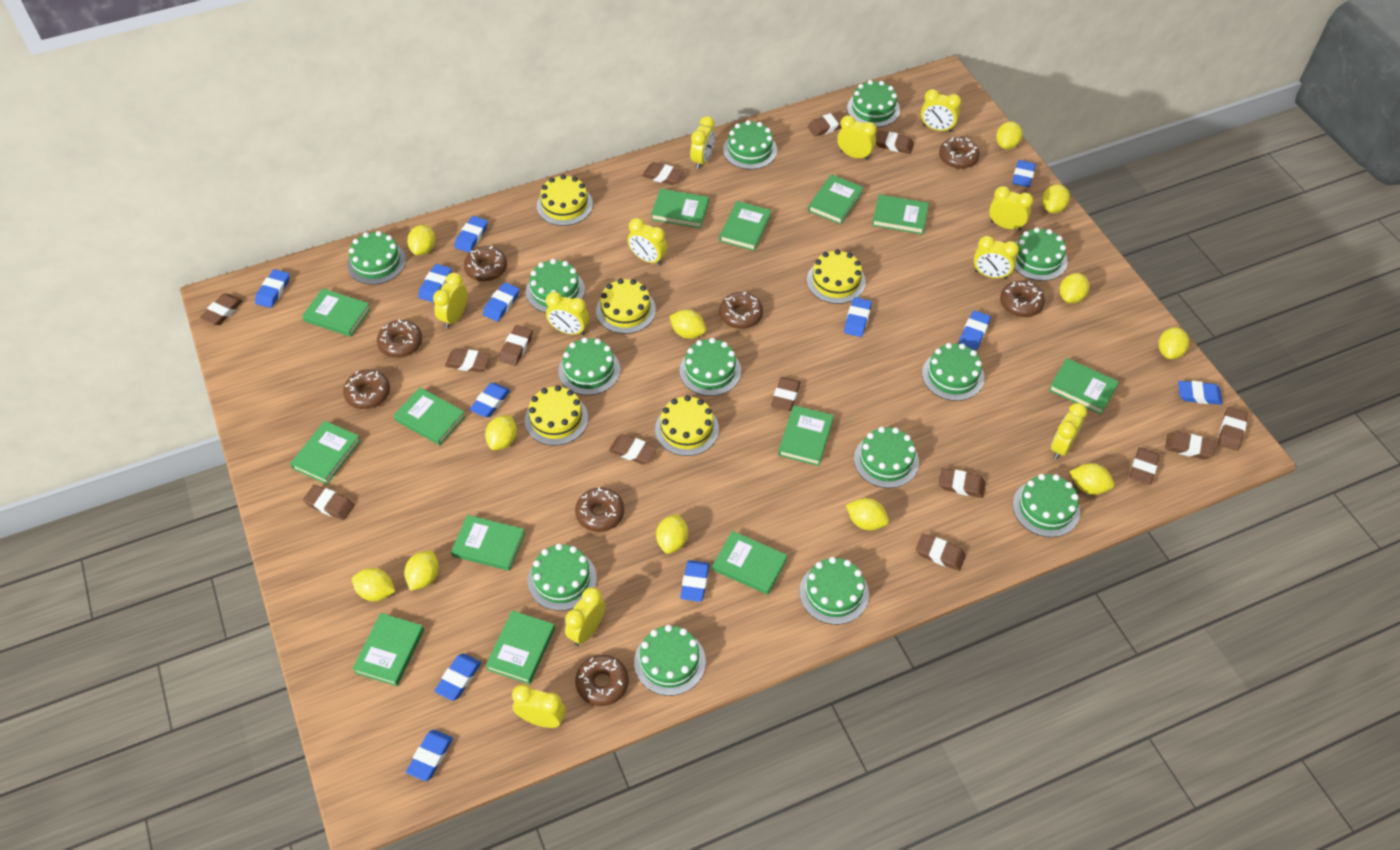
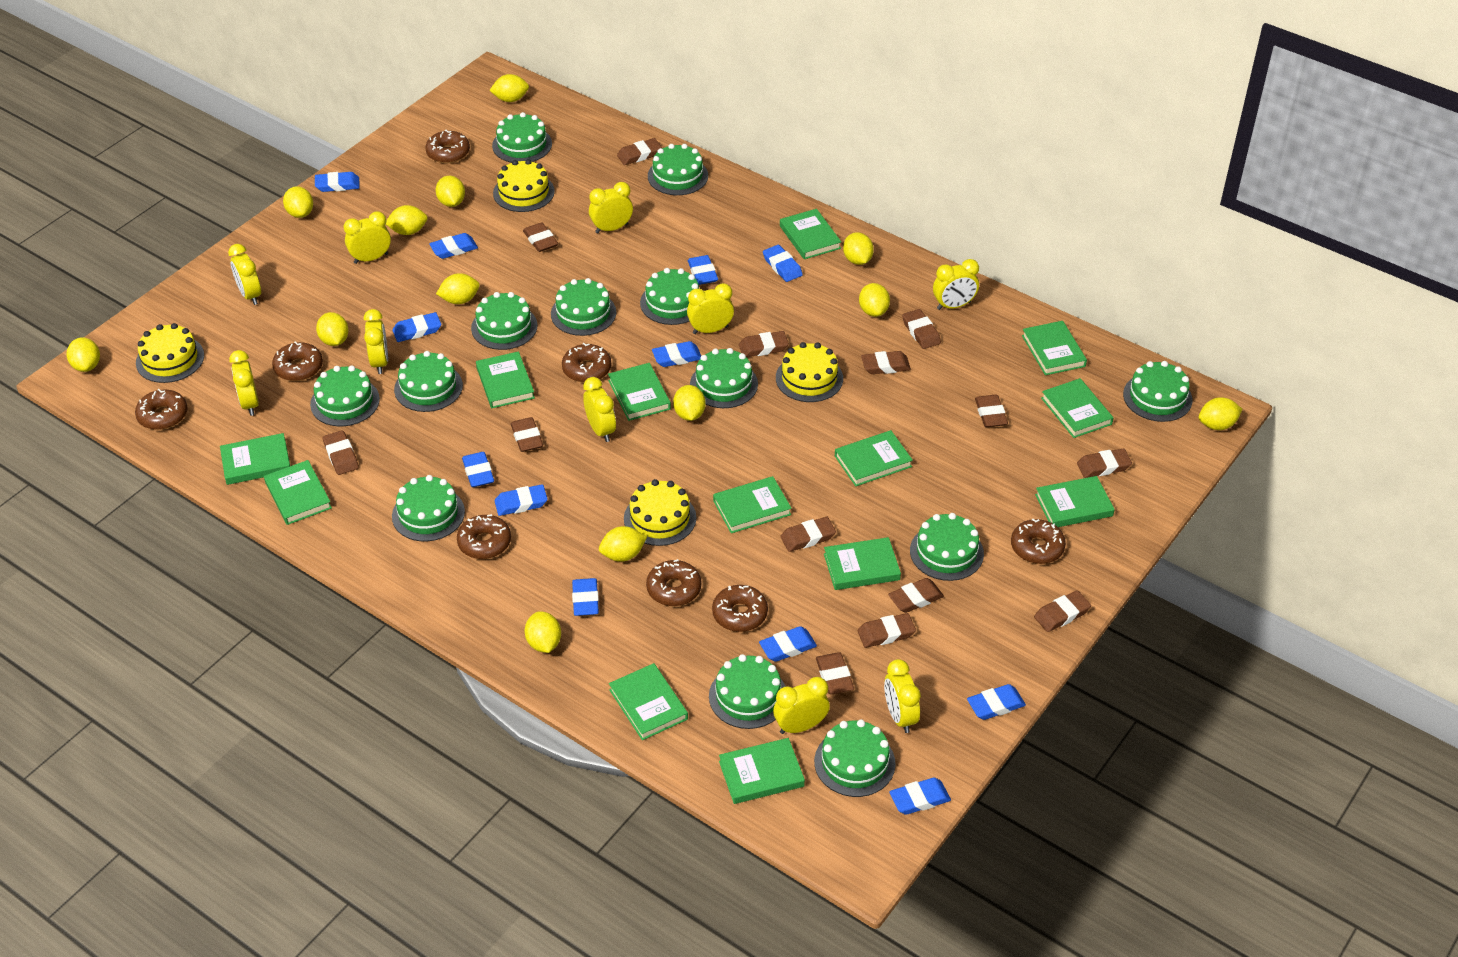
yellow cake: [525,385,588,446] [537,174,593,226] [596,278,656,334] [655,395,719,456] [807,249,866,304] = 5 -> [136,323,204,383] [493,159,555,212] [624,479,696,546] [776,342,843,402] = 4
yellow clock: [433,272,467,328] [512,684,566,728] [546,292,589,335] [565,587,605,646] [628,218,667,265] [690,116,715,169] [837,115,877,160] [921,89,961,132] [974,236,1019,279] [989,186,1033,231] [1051,403,1087,459] = 11 -> [228,244,261,305] [229,350,259,416] [343,211,391,264] [364,309,388,374] [583,377,616,442] [589,182,633,233] [687,283,734,334] [773,677,830,734] [884,659,921,733] [933,259,979,310] = 10
yellow lemon: [352,568,396,601] [404,550,439,591] [407,225,436,255] [485,415,517,450] [656,514,688,554] [669,309,706,339] [846,498,889,530] [996,121,1023,149] [1042,184,1070,213] [1060,273,1089,303] [1069,463,1114,495] [1159,327,1189,359] = 12 -> [67,337,100,372] [283,186,313,218] [316,312,349,346] [386,205,428,235] [436,176,465,207] [436,273,480,304] [489,74,529,102] [525,611,561,653] [599,526,647,562] [673,385,706,421] [843,232,874,265] [859,283,890,317] [1199,397,1242,430] = 13

